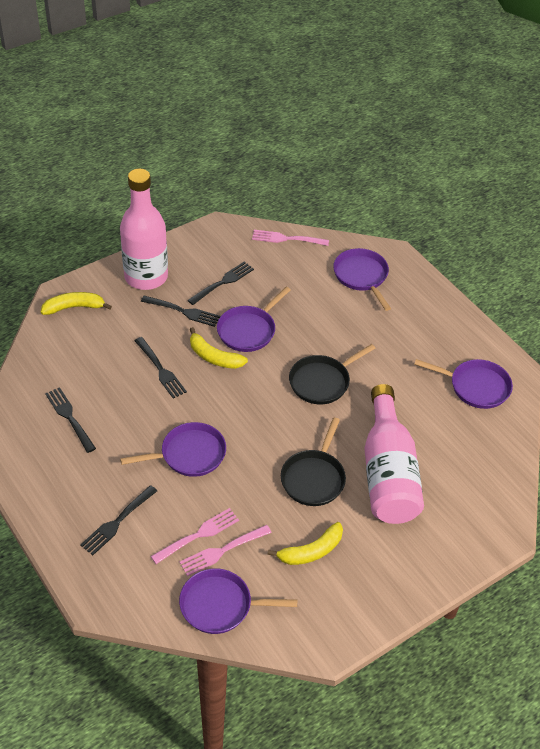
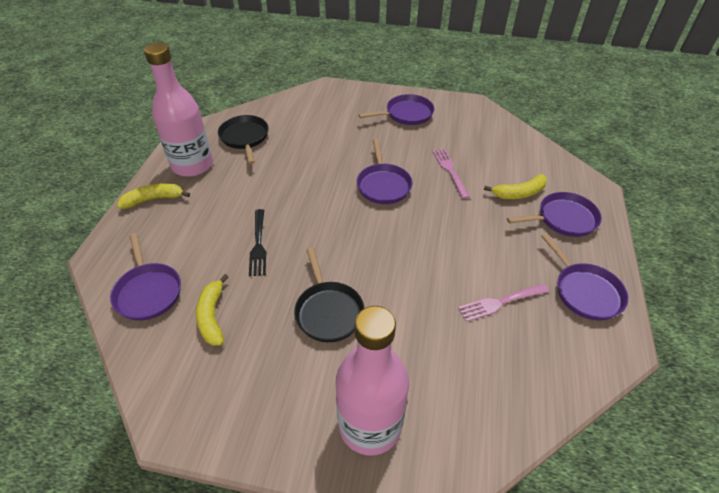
black fork: [45,387,96,453] [80,485,157,555] [134,337,187,398] [141,296,220,327] [187,261,254,305] = 5 -> [249,209,266,276] = 1
pink fork: [151,508,239,564] [179,525,272,576] [252,230,329,246] = 3 -> [432,149,470,199] [458,284,549,322] = 2

